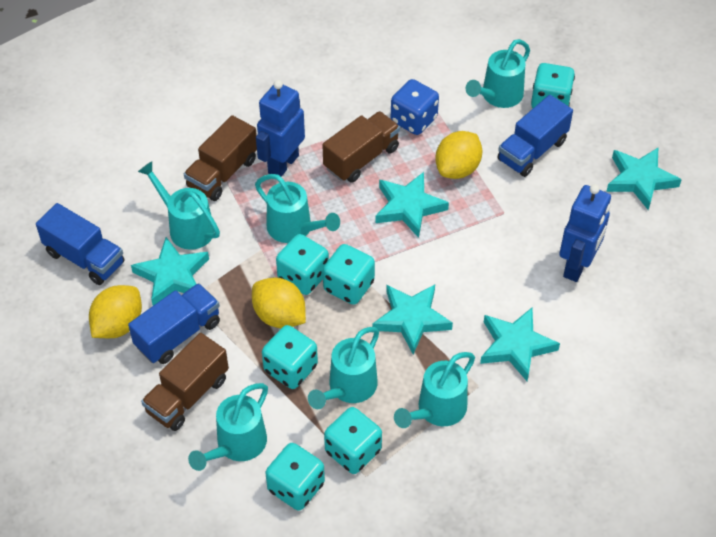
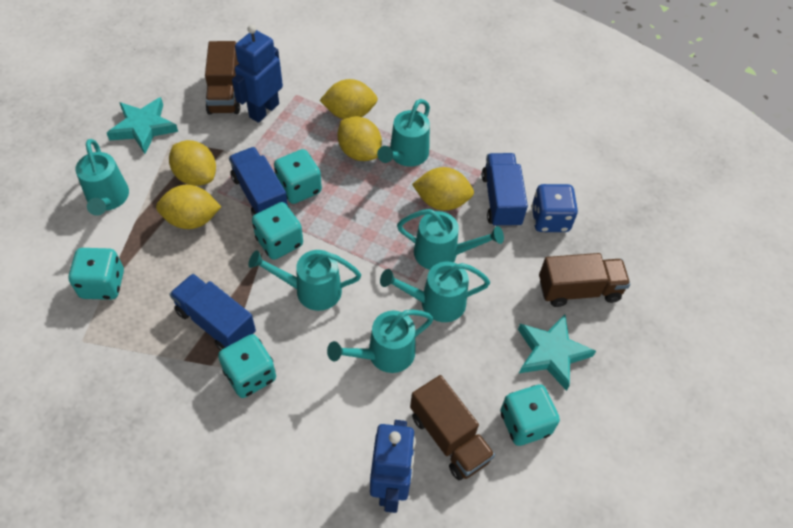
turquoise dice: [262,325,318,389] [265,443,325,511] [276,234,329,295] [323,244,375,305] [324,407,382,474] [531,63,575,108] = 6 -> [69,248,124,300] [218,334,276,398] [252,202,303,260] [274,149,322,204] [500,384,560,446] = 5
turquoise star: [131,237,209,306] [372,285,453,354] [375,172,449,238] [480,308,560,381] [606,148,682,210] = 5 -> [107,97,178,154] [518,315,596,391] = 2
yellow lemon: [89,285,142,338] [252,277,306,328] [435,131,483,179] = 3 -> [156,185,221,229] [169,140,216,186] [319,79,378,119] [338,116,382,161] [412,167,474,211] = 5

